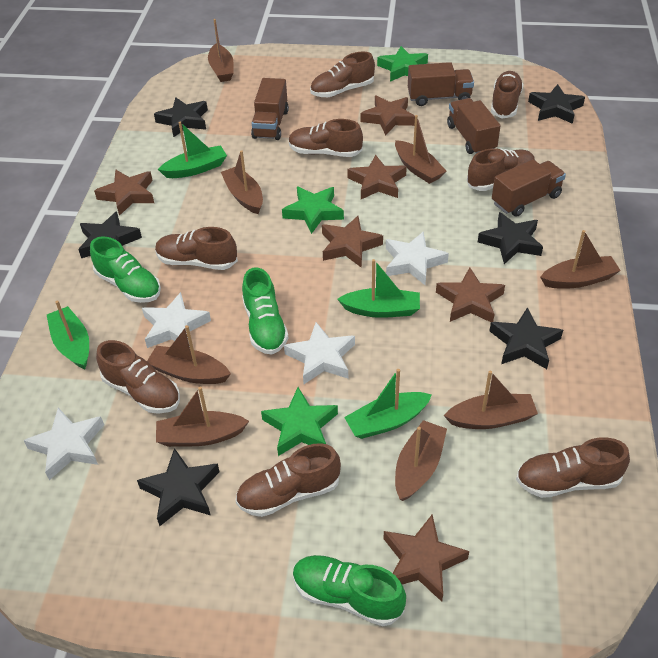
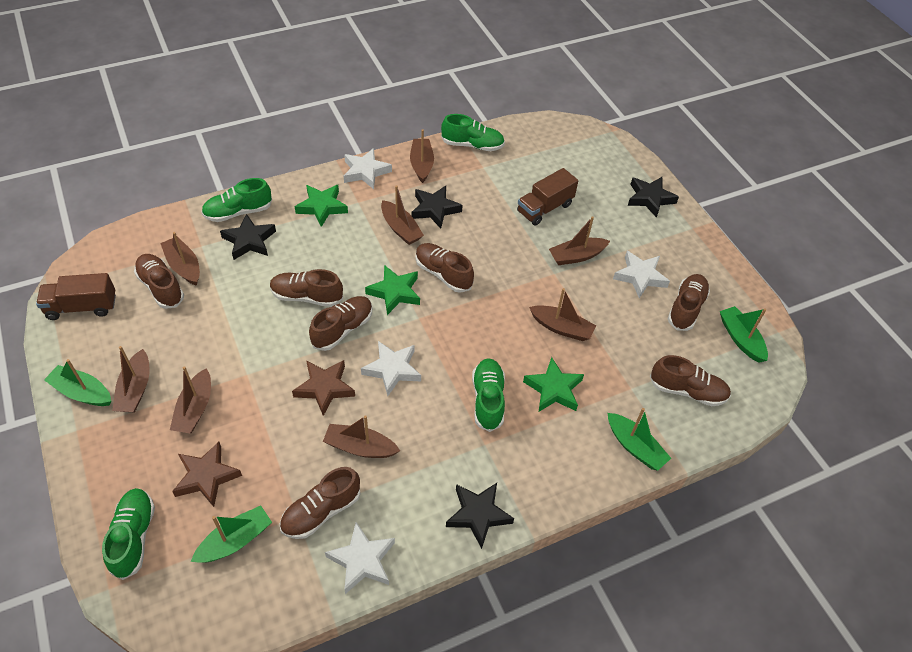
black star: [78,211,142,258] [137,448,220,526] [154,97,208,138] [478,212,543,264] [489,307,563,369] [528,84,585,124] = 6 -> [220,214,276,260] [412,186,463,229] [446,483,514,549] [628,177,679,218] = 4
brown shoe: [96,340,180,414] [155,227,238,270] [235,443,341,517] [288,119,363,157] [310,52,375,97] [467,148,535,191] [491,71,523,119] [516,437,630,498] = 8 -> [134,254,184,309] [270,269,343,307] [280,467,360,539] [309,296,372,351] [415,243,474,293] [650,355,731,406] [668,274,710,331] = 7
brown star: [94,170,154,216] [322,216,383,268] [347,155,407,199] [361,95,415,135] [383,515,469,602] [436,267,505,322] = 6 -> [172,442,242,507] [292,360,355,416] = 2
brown truck: [251,78,289,140] [408,62,474,106] [447,98,500,154] [492,159,566,217] = 4 -> [36,273,116,320] [517,168,578,225] = 2
green shoe: [90,237,161,303] [242,267,288,355] [293,555,406,626] = 3 -> [102,488,155,580] [201,178,272,222] [441,114,505,151] [472,358,505,432] = 4

